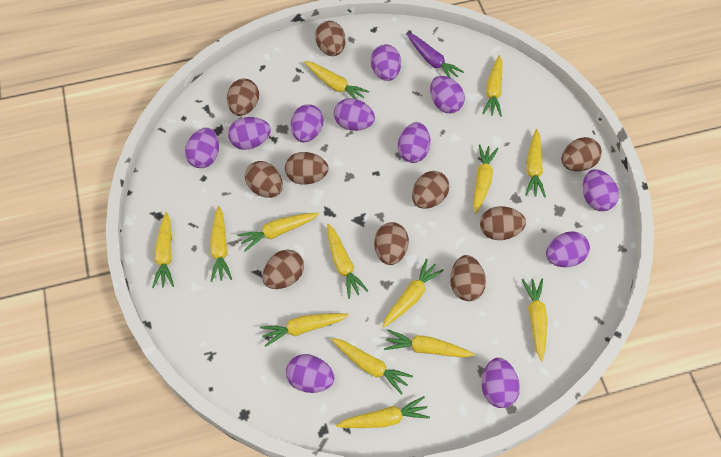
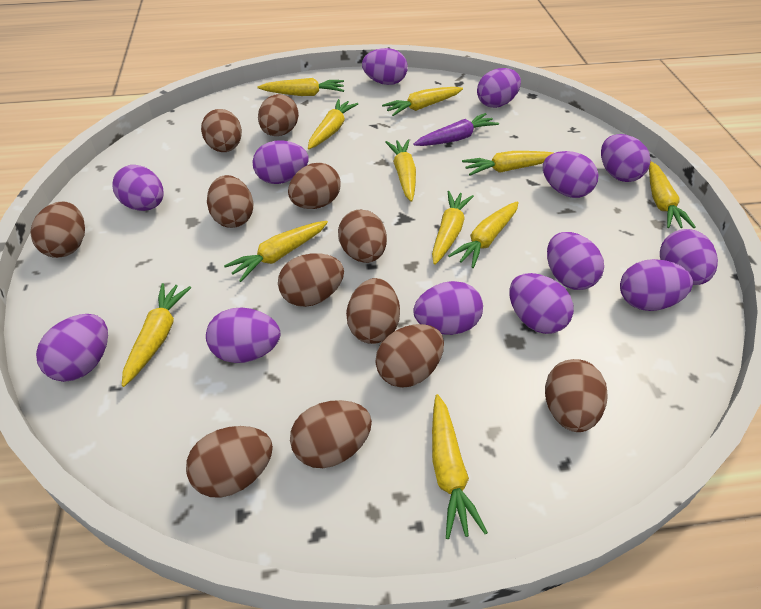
brown egg: [227,79,259,116] [245,161,283,198] [262,249,304,289] [285,152,329,185] [315,21,346,56] [374,222,409,265] [412,171,450,209] [450,255,486,301] [480,206,526,240] [561,137,602,171] = 10 -> [30,202,85,258] [186,426,273,498] [201,109,242,152] [207,175,253,228] [258,94,299,136] [278,253,344,307] [288,163,340,209] [290,400,372,468] [338,210,387,263] [346,278,400,344] [375,324,444,388] [545,359,608,432] = 12
purple egg: [185,128,219,168] [228,117,271,150] [286,354,335,393] [291,104,323,142] [334,98,375,131] [371,44,401,81] [398,122,430,163] [430,76,465,113] [482,358,520,408] [546,232,590,267] [583,169,619,211] = 11 -> [36,314,108,382] [112,165,164,211] [206,308,280,363] [252,141,309,184] [362,48,408,85] [413,281,483,335] [477,68,521,108] [509,273,574,334] [543,151,599,198] [547,232,604,290] [601,134,651,182] [620,259,693,311] [660,229,718,285] = 13
yellow carrot: [152,212,174,288] [210,206,232,282] [237,213,319,252] [260,313,348,347] [304,61,369,99] [327,224,368,299] [331,338,413,395] [336,396,430,428] [382,259,444,328] [384,329,475,358] [473,145,499,214] [482,55,502,117] [522,278,548,361] [525,129,546,197] = 14 -> [122,283,191,387] [224,221,328,282] [257,78,344,96] [308,99,358,149] [382,87,463,116] [385,140,416,202] [432,191,474,265] [432,394,488,539] [448,201,519,268] [462,151,553,176] [649,161,695,228] = 11

